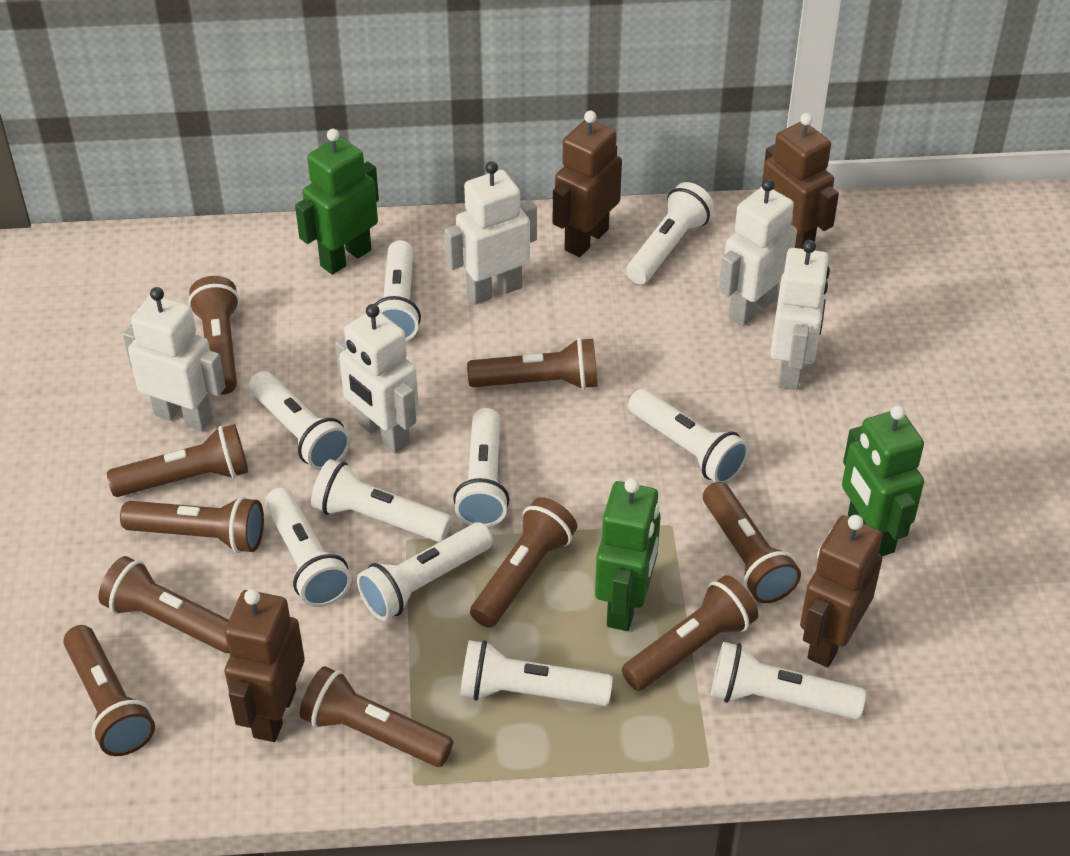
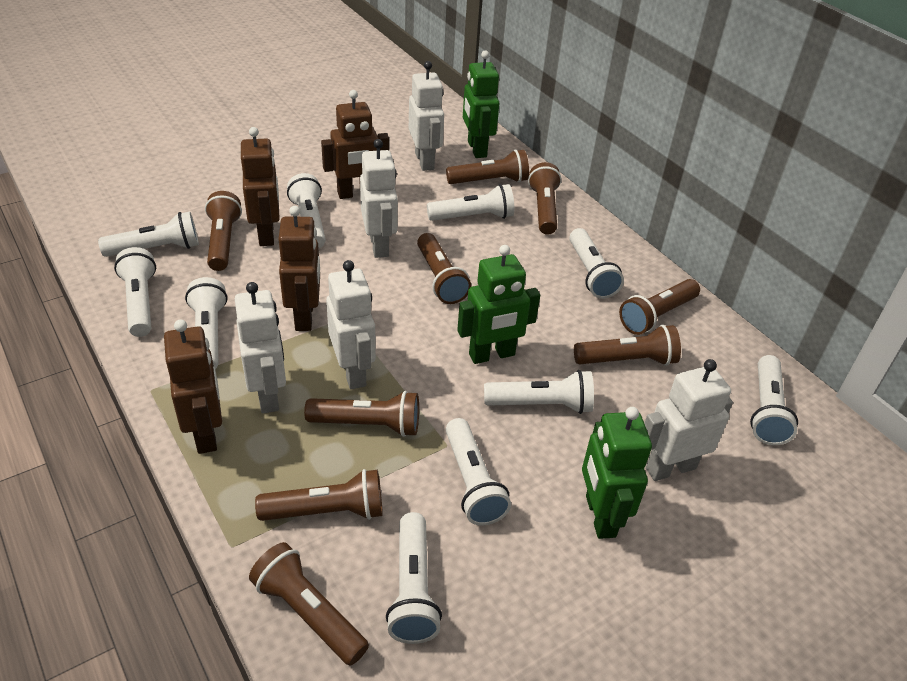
brown flashlight: [63,625,155,756] [99,556,229,653] [107,424,248,497] [120,496,264,553] [188,276,240,395] [300,666,453,767] [467,338,598,390] [470,497,577,628] [622,575,758,691] [703,482,801,603] = 10 -> [205,191,242,271] [249,542,369,666] [255,469,383,521] [304,391,419,437] [417,233,471,304] [446,149,529,184] [528,162,561,235] [574,325,681,366] [619,279,700,335] = 9

